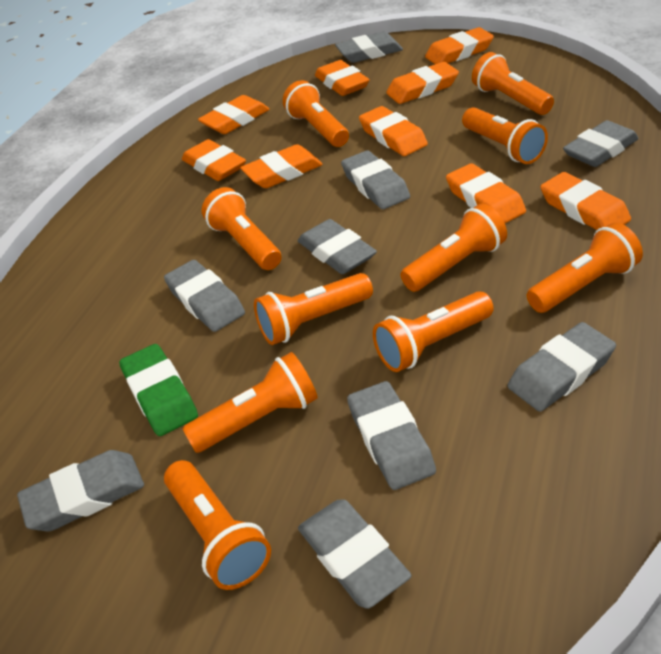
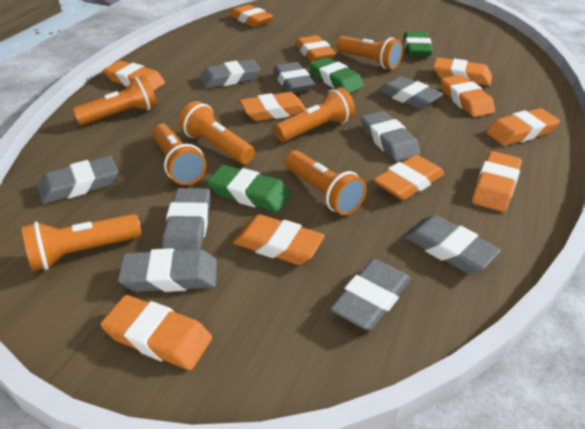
green eraser: [119,344,198,436] = 1 -> [207,165,291,212] [309,57,364,94] [403,31,432,57] = 3
orange eraser: [182,139,246,181] [198,95,270,134] [240,144,323,188] [315,60,370,96] [359,106,428,156] [386,62,459,104] [425,27,494,64] [446,163,526,223] [540,172,631,230] = 9 -> [100,295,212,370] [104,61,165,91] [230,4,273,27] [233,214,325,265] [240,92,306,121] [295,35,336,62] [374,155,444,200] [433,57,492,86] [441,75,495,117] [472,151,522,212] [486,108,560,146] = 11
orange flashlight: [164,460,271,590] [183,352,318,453] [202,187,281,270] [254,273,373,345] [283,80,349,147] [373,291,494,372] [400,203,507,292] [462,107,548,164] [472,52,554,115] [527,223,643,313] = 10 -> [22,214,141,271] [72,75,157,125] [152,124,206,185] [179,101,255,164] [274,87,355,142] [285,150,366,215] [336,36,403,69] = 7

